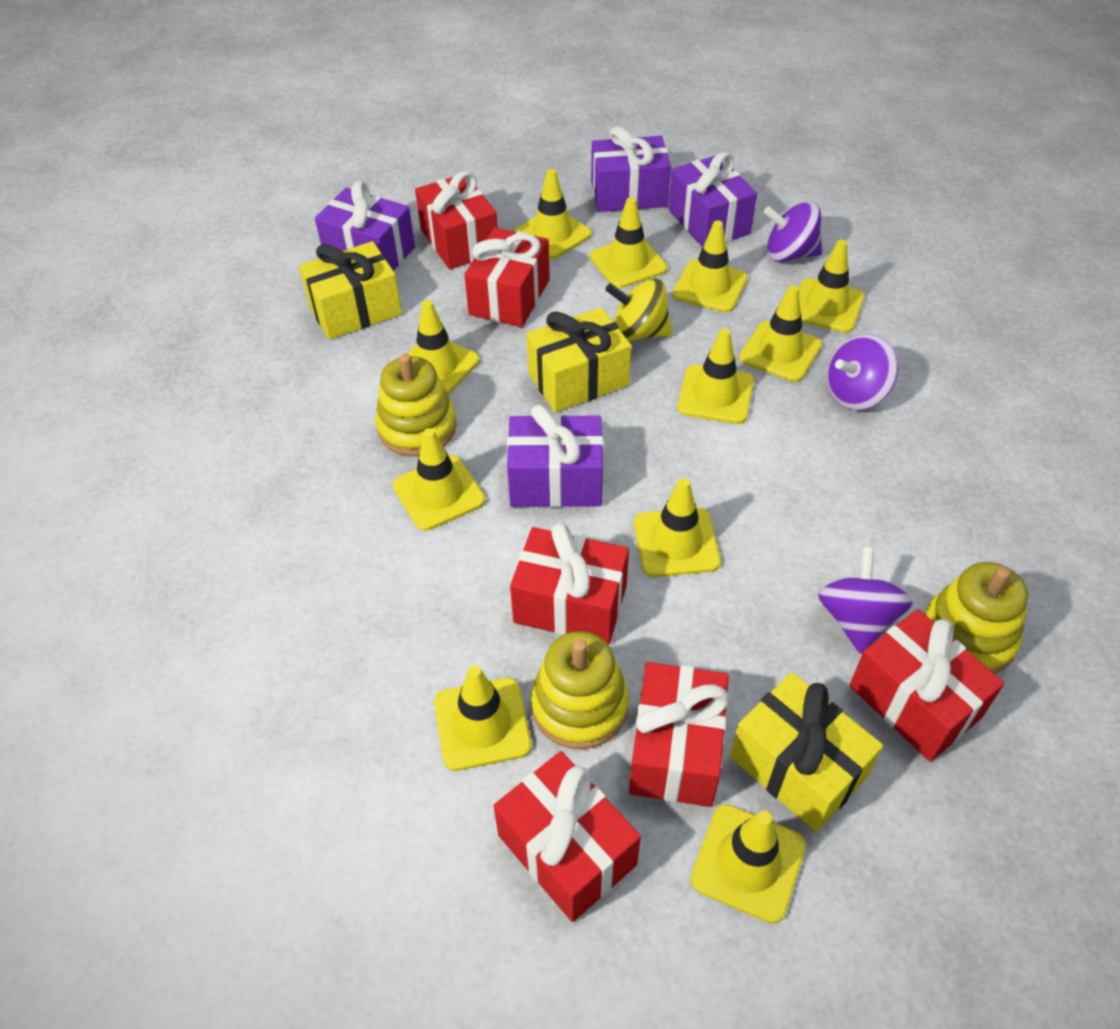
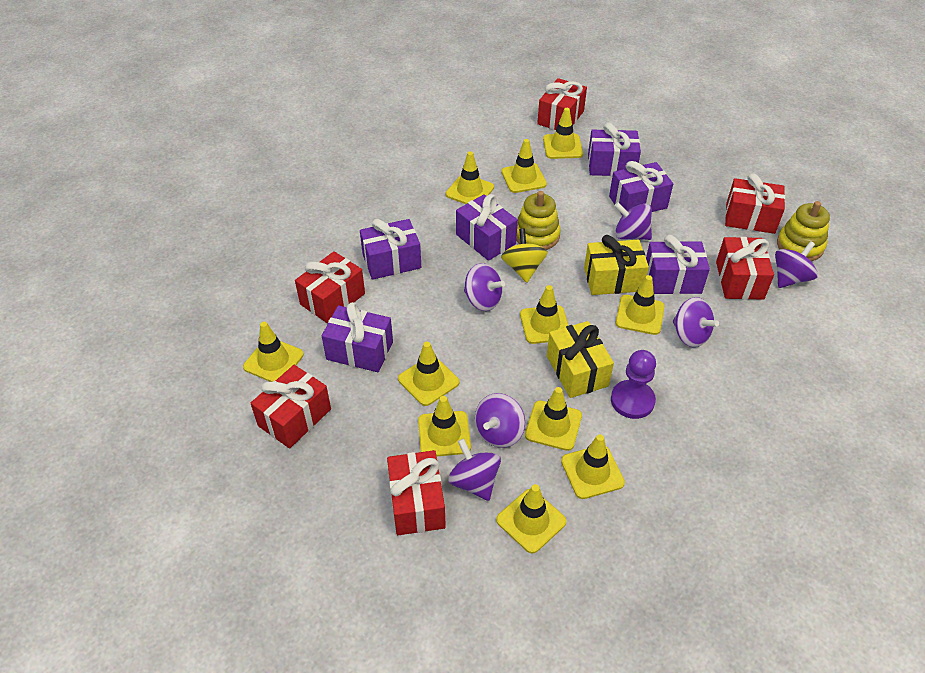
purple gift: [315,181,415,271] [507,404,603,507] [591,126,671,212] [668,152,757,247] = 4 -> [322,302,393,372] [360,219,421,280] [456,194,518,261] [588,123,641,176] [609,161,673,216] [646,235,710,294] = 6
purple pawn: none = 0 -> [611,350,656,419] = 1
purple spinning top: [763,202,822,262] [818,547,913,654] [827,334,898,410] = 3 -> [448,439,501,501] [464,263,505,311] [475,393,525,448] [614,202,652,240] [673,297,719,347] [775,241,818,288] = 6
yellow gift: [299,241,402,340] [526,308,631,412] [730,672,883,832] = 3 -> [547,321,614,398] [584,235,649,295] = 2
yellow stacking toy: [375,354,457,456] [531,631,629,749] [924,562,1028,674] = 3 -> [516,191,561,250] [777,201,830,261] = 2

